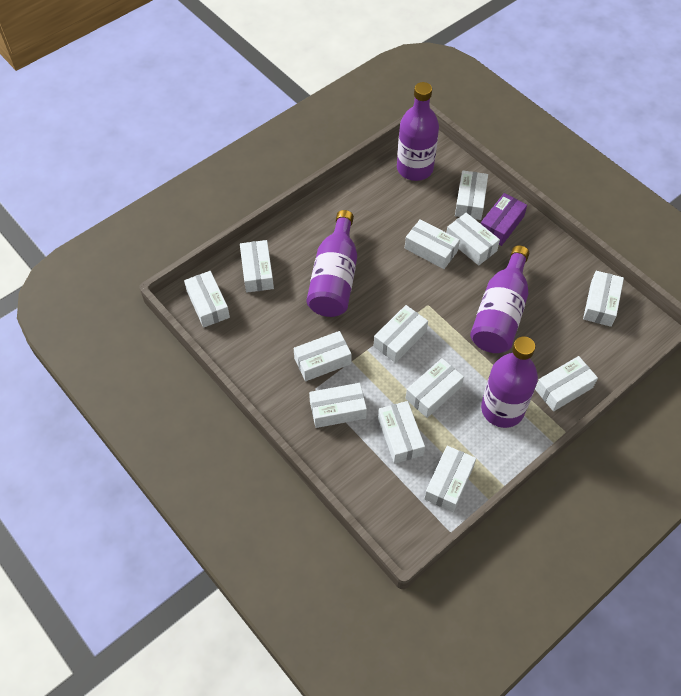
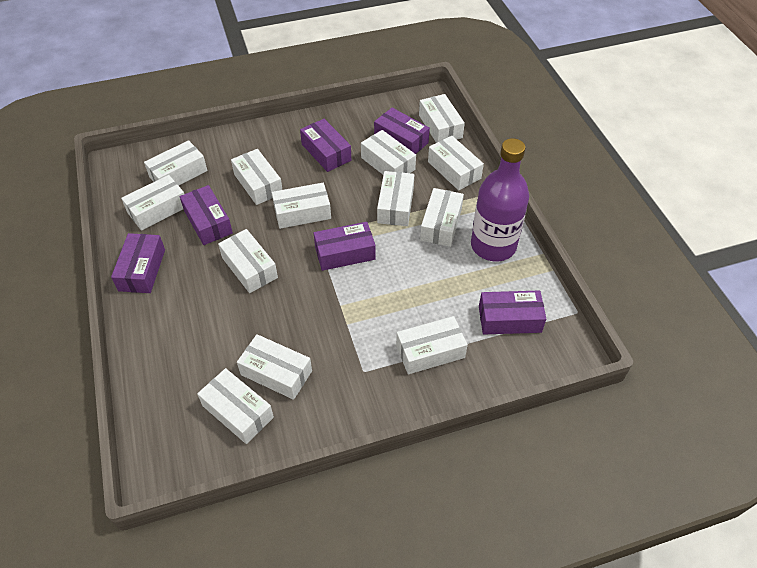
purple bottle: [306,210,357,317] [397,82,439,181] [470,245,529,353] [481,336,538,428] = 4 -> [471,138,529,261] = 1
purple box: [481,193,527,246] = 1 -> [111,233,165,293] [180,185,233,245] [300,119,351,172] [314,222,376,271] [374,108,430,154] [479,290,546,334] = 6

